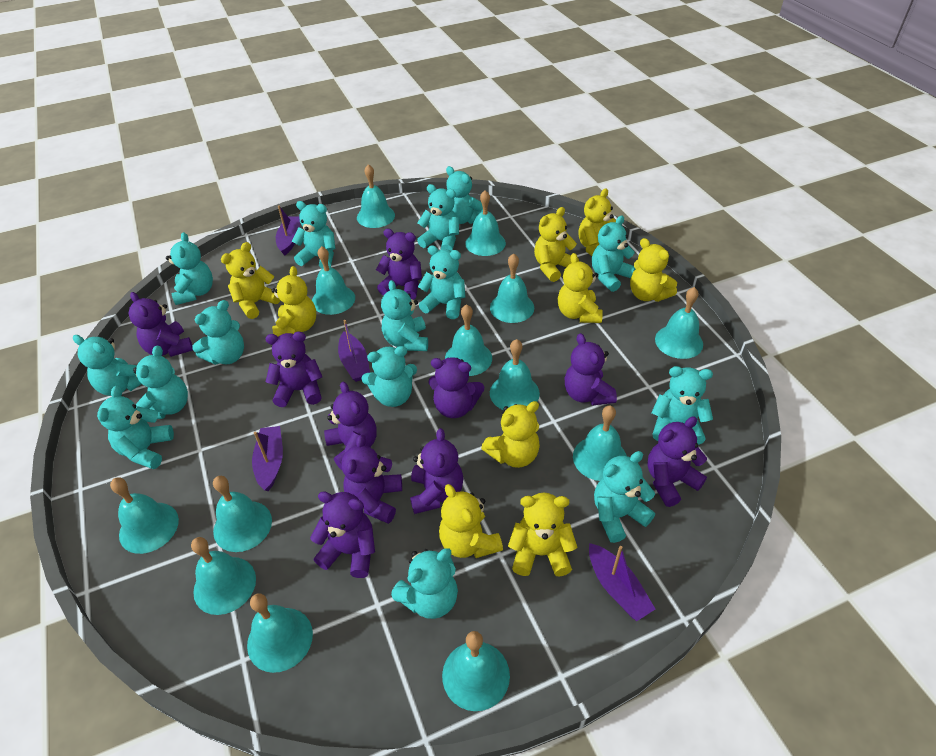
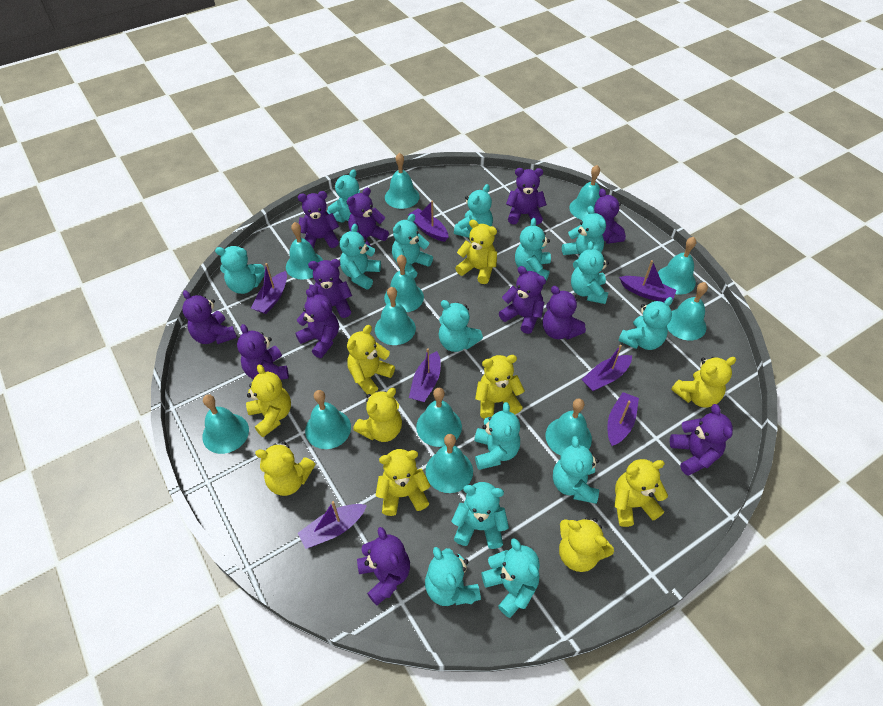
purple boat: [252,426,283,491] [276,205,300,256] [338,320,370,382] [589,543,655,621] = 4 -> [251,263,287,314] [298,501,367,549] [408,201,449,242] [409,348,441,402] [581,345,632,391] [607,392,639,447] [619,260,677,302] = 7
purple teddy bear: [129,292,193,357] [266,332,322,407] [310,492,375,578] [324,382,377,470] [341,434,402,524] [376,229,422,300] [410,428,464,514] [428,357,484,418] [565,333,617,406] [647,416,707,507] = 10 -> [182,290,237,344] [237,324,289,380] [296,289,339,358] [298,191,339,249] [307,259,352,318] [347,188,389,246] [357,527,410,606] [499,266,546,334] [506,168,547,225] [543,286,586,339] [594,189,626,244] [670,404,733,476] = 12
turquoise bell: [110,477,179,554] [191,537,256,615] [213,476,272,552] [247,593,313,673] [312,246,355,315] [357,164,395,228] [442,631,510,711] [445,304,492,376] [465,190,506,256] [490,253,534,323] [490,339,540,410] [573,405,627,481] [655,287,703,359] = 13 -> [202,394,249,454] [286,222,323,280] [305,390,351,449] [375,287,416,345] [384,255,424,312] [385,153,420,209] [416,388,462,447] [425,434,473,493] [546,398,592,456] [569,165,600,220] [658,237,696,295] [667,282,708,340] = 12
yellow teddy bear: [221,242,280,319] [271,266,316,336] [439,484,503,558] [481,401,540,468] [508,493,578,577] [534,207,579,282] [558,253,603,323] [578,188,616,256] [630,238,677,302] = 9 -> [246,364,291,437] [255,441,315,496] [347,325,395,395] [353,388,402,442] [376,449,431,516] [455,220,497,284] [475,355,525,419] [559,517,614,572] [614,459,668,527] [671,357,736,408] = 10

